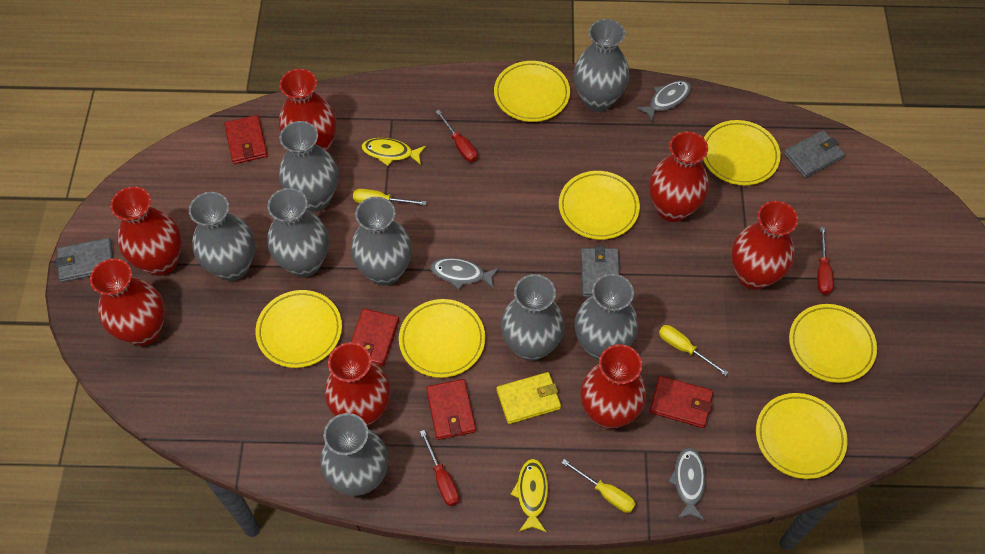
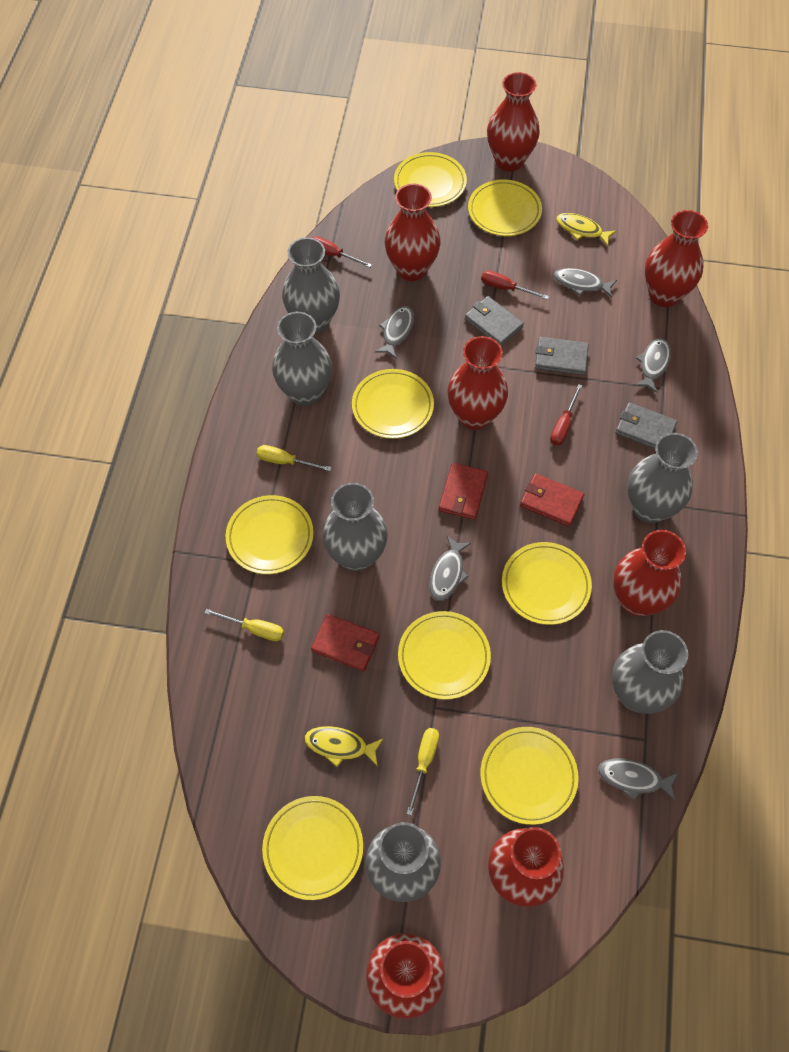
grey fish: [431,258,499,290] [636,80,691,122] [668,447,706,521] = 3 -> [375,306,414,359] [429,536,471,601] [554,268,617,298] [598,758,678,801] [634,338,671,393] = 5
grey vase: [189,192,255,281] [267,188,329,277] [279,121,338,212] [320,413,389,496] [351,197,412,286] [501,274,565,361] [574,19,629,112] [574,274,638,360] = 8 -> [272,312,332,406] [282,237,340,334] [322,483,388,571] [366,822,441,902] [612,630,688,714] [627,433,698,523] = 6
red wallet: [224,115,268,164] [351,309,399,367] [426,379,476,440] [650,376,713,428] = 4 -> [311,614,379,671] [438,463,488,520] [520,473,584,527] = 3
yellow plate: [255,290,342,368] [399,299,485,378] [494,61,570,122] [559,171,640,240] [703,120,781,185] [756,393,848,479] [789,304,877,383] = 7 -> [226,495,314,574] [262,796,363,900] [352,369,434,439] [394,152,467,207] [398,611,491,700] [468,179,542,236] [480,727,579,825] [502,542,592,625] = 8
yellow wallet: [497,372,561,424] = 1 -> none = 0

